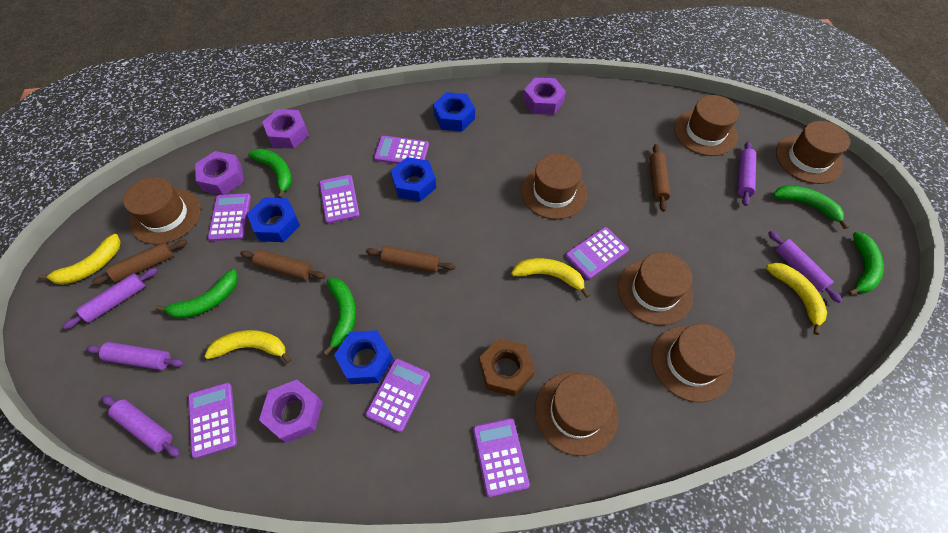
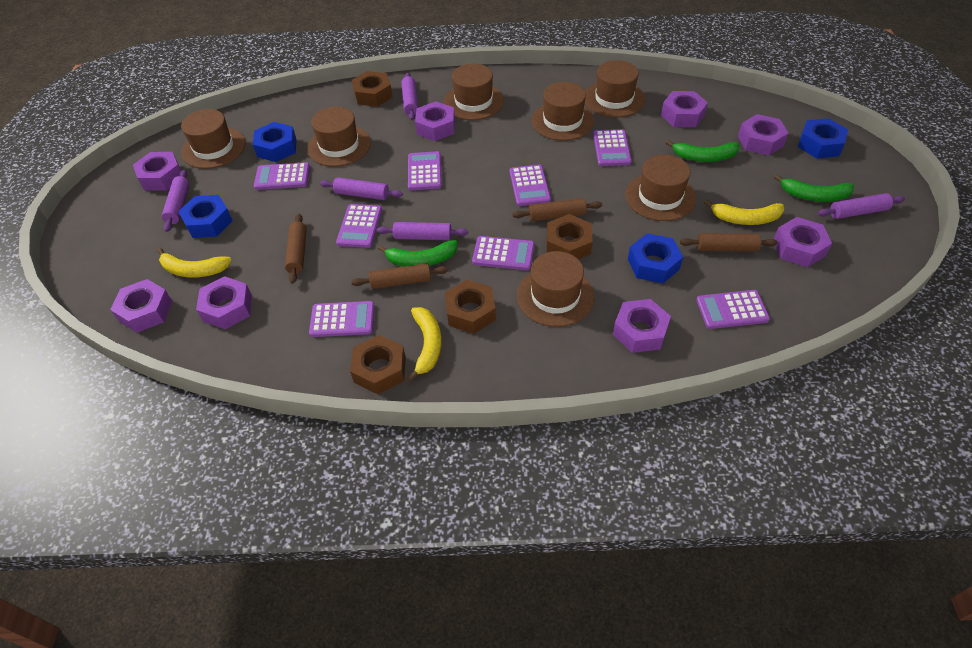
brown nut: [479,338,535,397] = 1 -> [350,335,406,394] [352,71,393,107] [445,280,496,334] [547,214,593,260] = 4
green banana: [155,269,238,319] [248,149,292,198] [323,278,356,355] [773,185,849,229] [848,232,884,295] = 5 -> [378,240,458,266] [666,140,739,162] [774,174,854,202] = 3
purple calculator: [188,382,237,459] [208,193,251,241] [319,175,360,224] [365,359,430,433] [374,136,429,164] [473,418,530,497] [565,227,629,280] = 7 -> [254,162,310,190] [309,301,375,337] [336,204,382,248] [408,151,442,190] [472,236,534,270] [510,164,551,206] [593,129,632,166] [696,290,770,329] = 8
purple nut: [195,151,243,195] [259,380,323,443] [262,109,309,149] [523,78,566,115] = 4 -> [110,279,173,333] [133,152,181,191] [196,276,252,329] [415,101,455,141] [613,299,671,353] [661,91,708,127] [738,114,789,156] [774,217,832,267] = 8
yellow banana: [38,234,121,285] [205,330,292,363] [511,258,590,298] [766,263,827,335] = 4 -> [157,248,232,277] [407,307,442,381] [704,199,784,225] = 3

